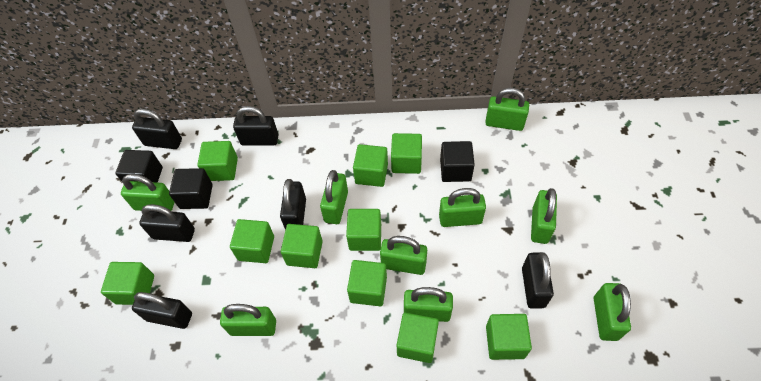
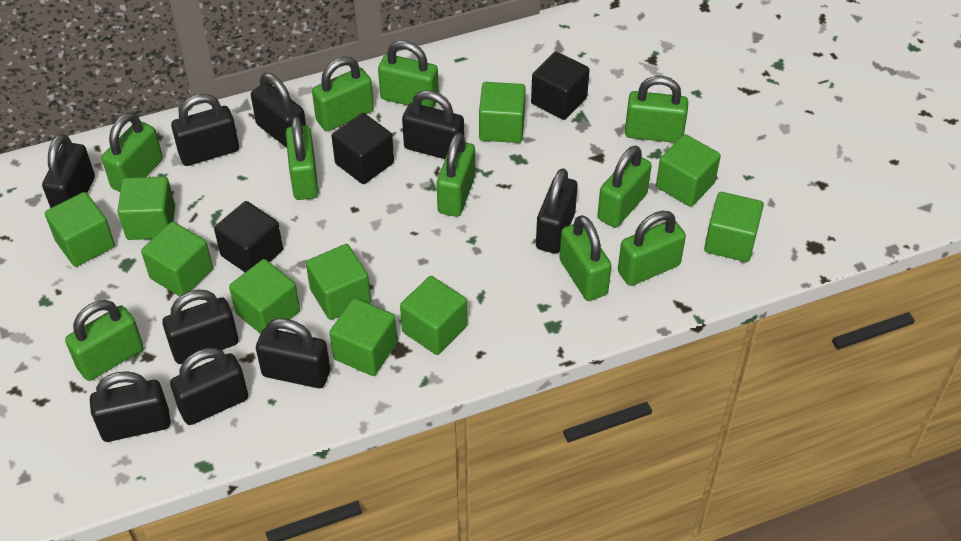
black padlock: [132,109,182,149] [132,292,192,329] [139,204,195,242] [233,106,278,145] [280,179,306,230] [522,252,554,309] = 6 -> [42,134,95,208] [90,371,171,442] [162,290,239,364] [170,348,248,425] [171,94,239,166] [251,73,306,148] [256,318,330,388] [402,90,464,159] [536,168,578,254] = 9
green padlock: [121,174,175,211] [220,304,276,336] [320,170,348,224] [380,236,427,275] [404,287,453,322] [439,188,486,227] [485,88,529,131] [531,188,557,244] [594,283,631,341] = 9 -> [65,300,143,381] [102,112,163,192] [286,116,319,200] [312,57,374,131] [378,40,439,108] [437,132,475,217] [559,215,612,301] [597,146,652,228] [618,211,686,286] [625,76,688,143] = 10

